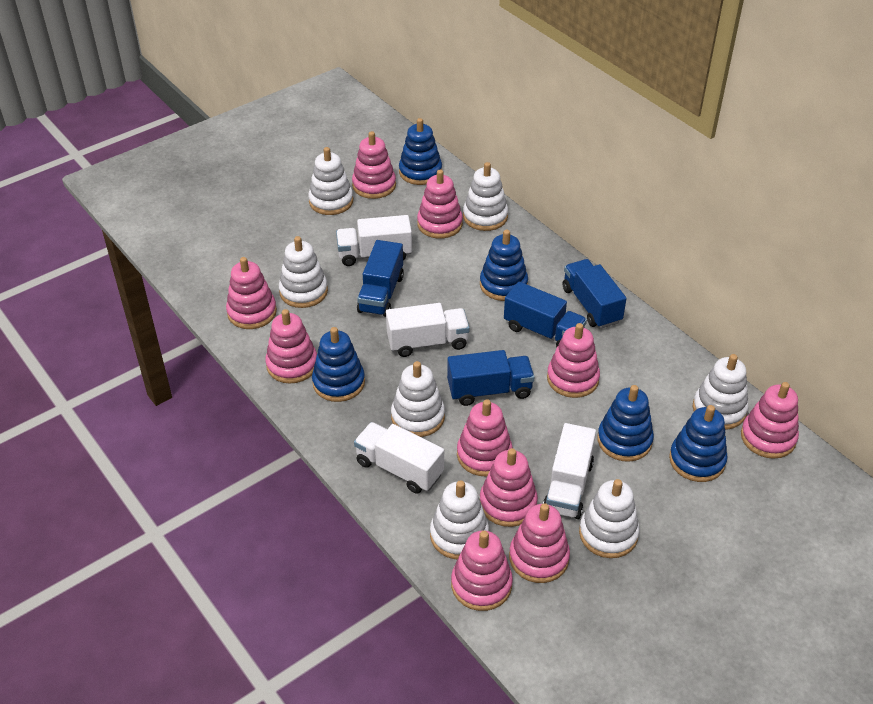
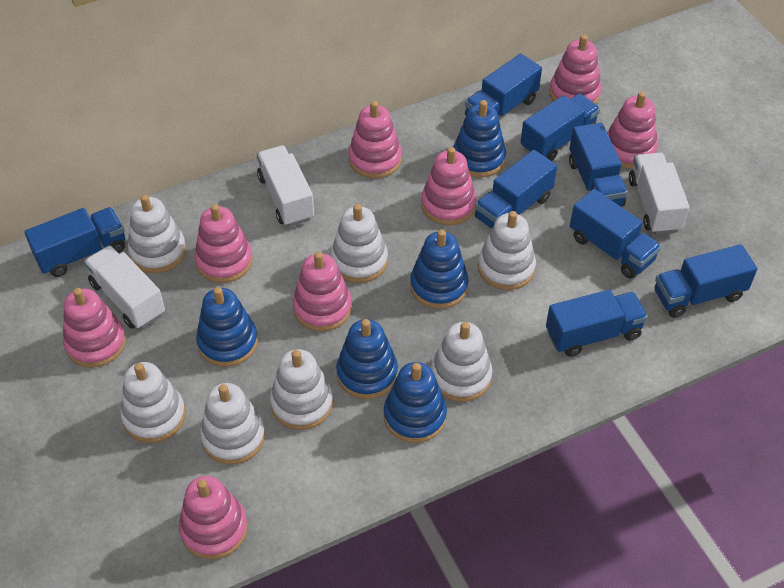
blue truck: [357,240,404,317] [447,350,535,406] [504,282,587,347] [562,259,627,328] = 4 -> [24,207,125,277] [465,53,542,118] [475,150,557,229] [520,94,600,161] [546,290,648,357] [569,123,628,206] [570,189,661,279] [655,244,757,318] = 8
pink stacking toy: [226,257,277,329] [265,309,317,383] [352,131,396,199] [417,170,463,239] [451,530,513,611] [457,399,513,477] [480,448,538,527] [509,503,570,583] [547,323,600,398] [741,382,799,459] = 10 -> [63,288,126,368] [179,476,248,559] [194,204,253,283] [293,252,352,331] [348,101,402,178] [421,147,476,225] [549,35,601,104] [607,92,658,169] = 8
white truck: [336,215,412,266] [354,422,444,494] [386,303,470,357] [543,423,596,519] = 4 -> [84,245,165,329] [257,145,314,227] [629,153,689,234] = 3

